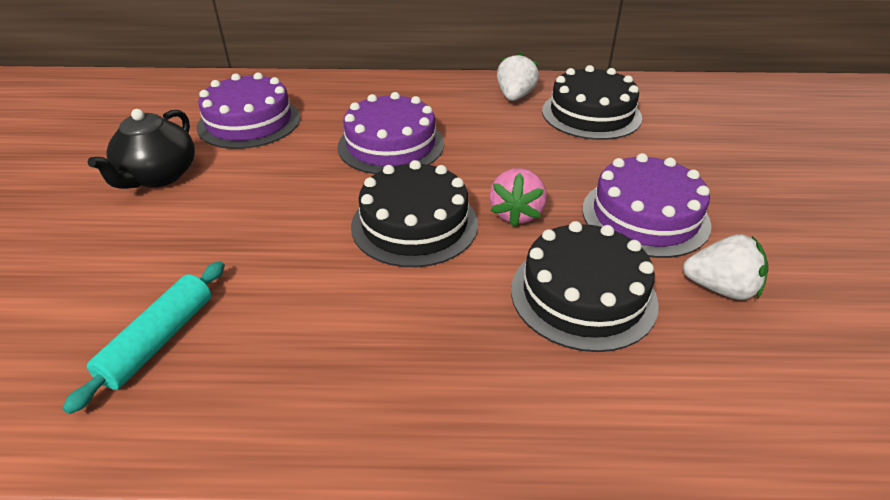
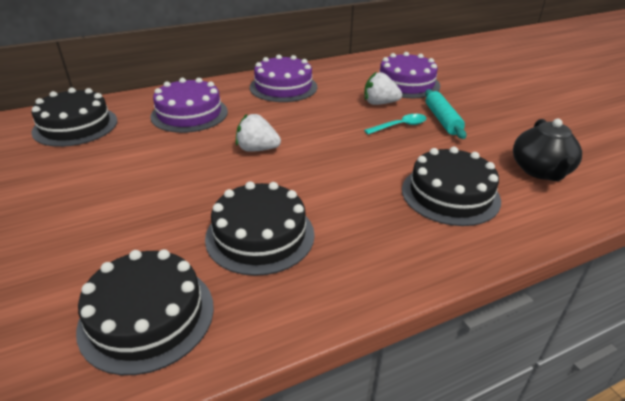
black cake: [351,160,478,267] [511,221,659,352] [542,65,642,140] = 3 -> [31,88,117,147] [76,249,214,375] [205,181,315,276] [402,147,501,226] = 4
pink strawberry: [489,168,547,227] = 1 -> none = 0
turquoise spoon: none = 0 -> [364,114,427,134] = 1

